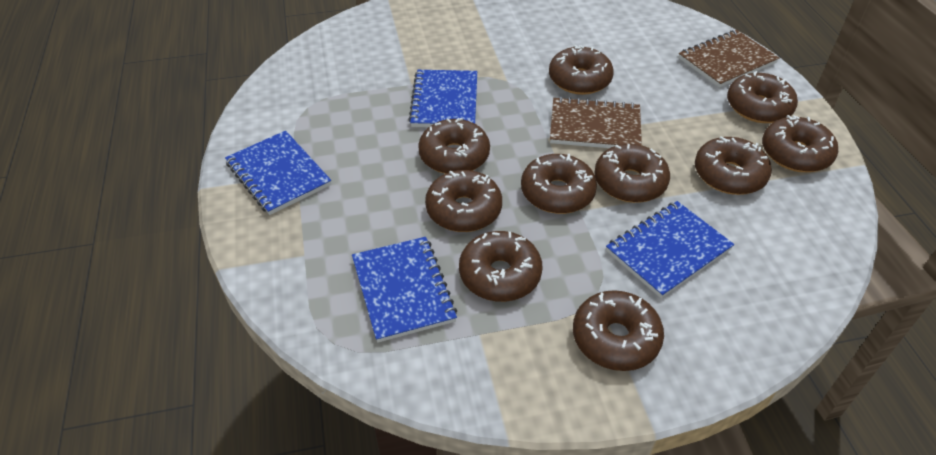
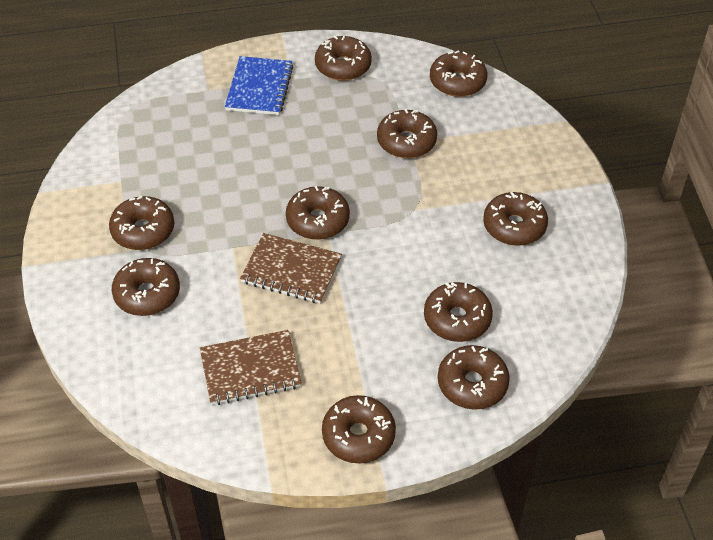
blue notebook: [225,131,331,215] [352,237,457,343] [408,70,477,127] [606,201,734,298] = 4 -> [225,56,293,115] = 1

